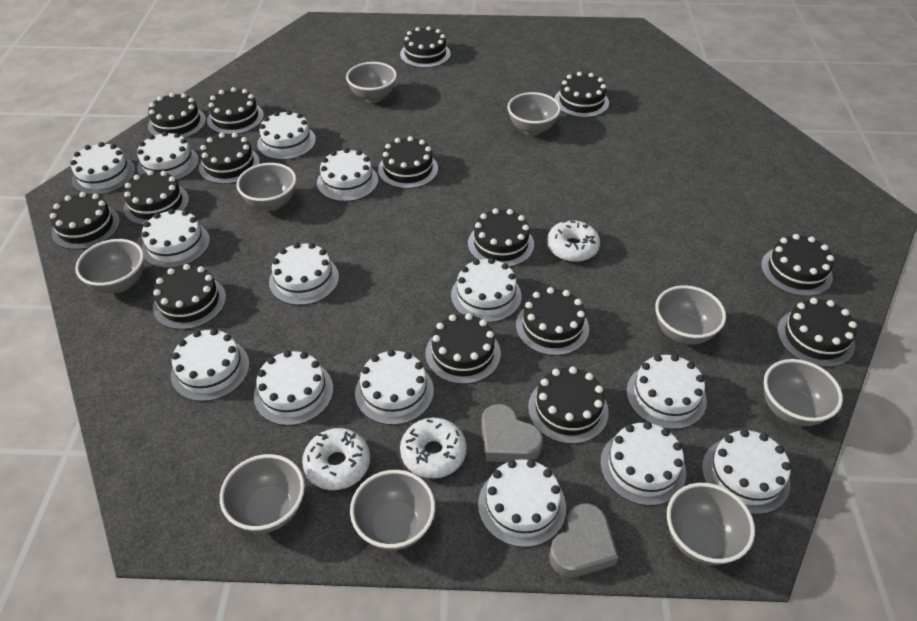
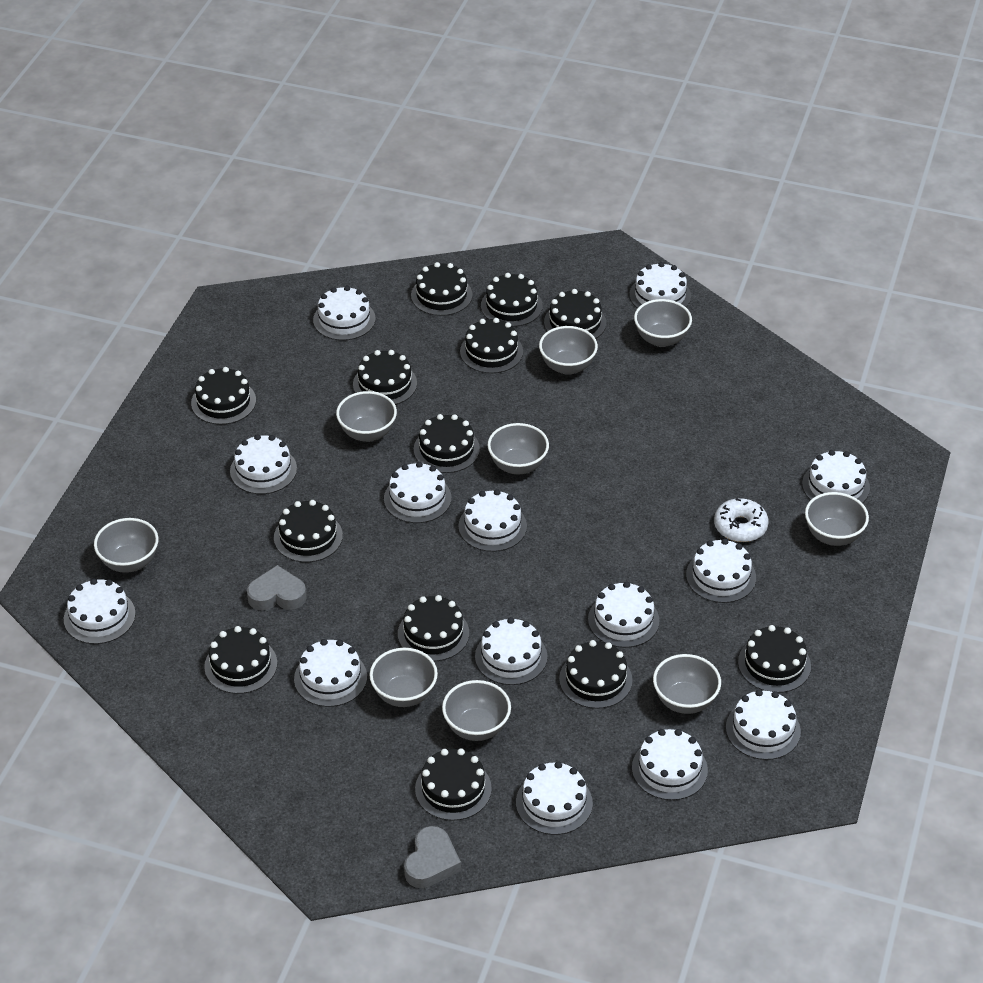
black cake: [50,192,120,250] [123,170,189,225] [148,93,206,138] [153,264,226,330] [199,133,260,184] [207,87,264,134] [378,136,438,189] [400,26,451,68] [425,313,501,384] [468,208,534,267] [516,287,589,356] [528,367,609,444] [555,72,609,118] [761,234,834,296] [777,298,857,367] = 15 -> [191,367,256,425] [204,626,277,694] [274,500,343,562] [353,350,417,405] [398,595,469,661] [411,262,473,316] [414,414,480,473] [415,748,492,821] [460,318,523,373] [481,273,543,327] [544,289,606,339] [559,640,633,709] [738,625,811,693] = 13
white donut: [302,428,370,490] [400,418,467,478] [547,220,600,262] = 3 -> [714,498,768,542] = 1

